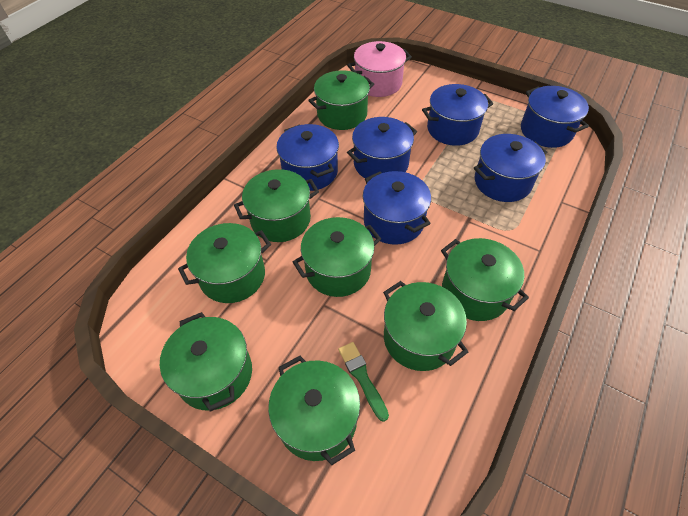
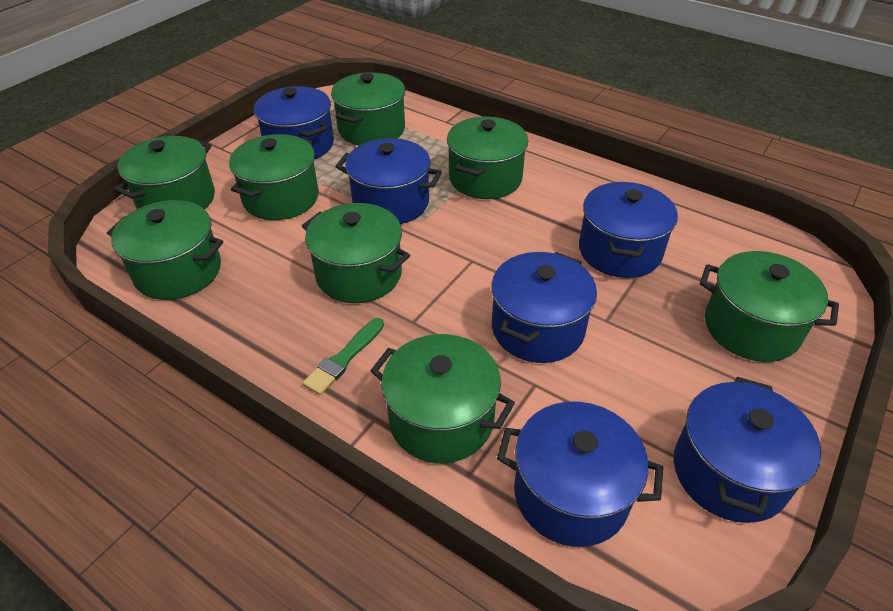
pink pot: [347,41,412,97] = 1 -> none = 0

